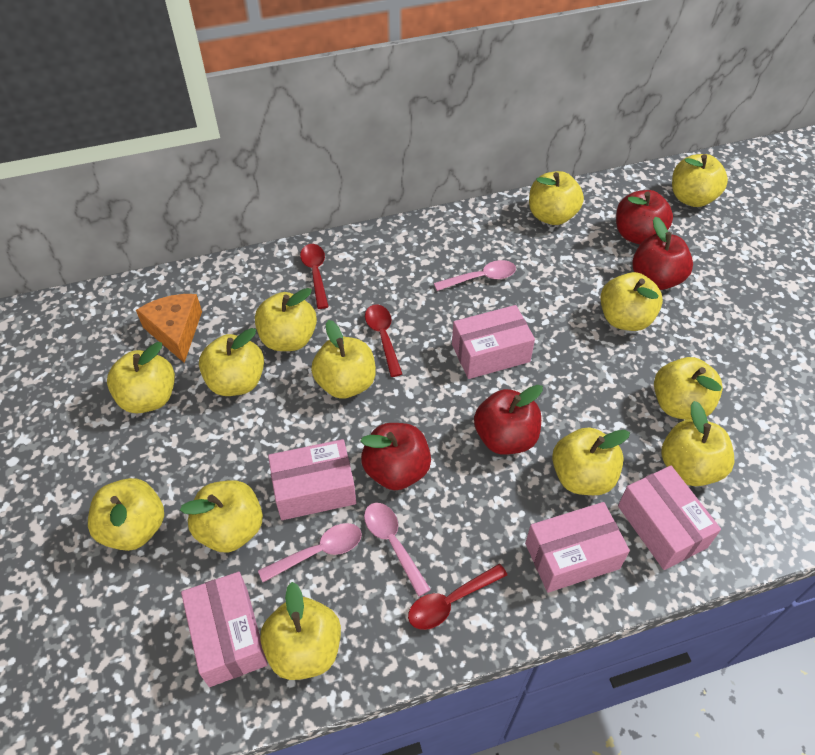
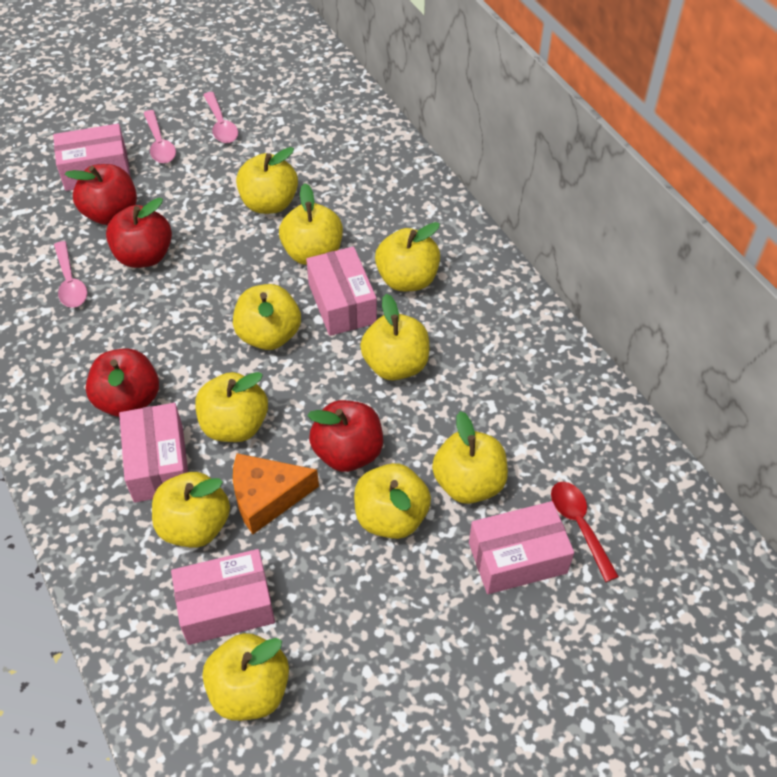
red spoon: [300,244,329,309] [365,304,402,377] [408,564,507,630] = 3 -> [551,482,619,582] = 1
yellow apple: [88,478,164,551] [107,342,175,413] [180,480,263,553] [199,328,264,396] [255,288,317,351] [260,582,341,680] [311,320,376,399] [529,171,584,225] [552,427,630,495] [600,272,663,331] [654,357,723,420] [661,401,734,486] [672,154,728,207] = 13 -> [152,472,230,548] [195,372,268,442] [203,633,289,721] [233,284,301,350] [236,147,298,214] [279,183,343,265] [354,463,431,539] [360,294,429,381] [375,222,440,291] [432,411,508,504] = 10

